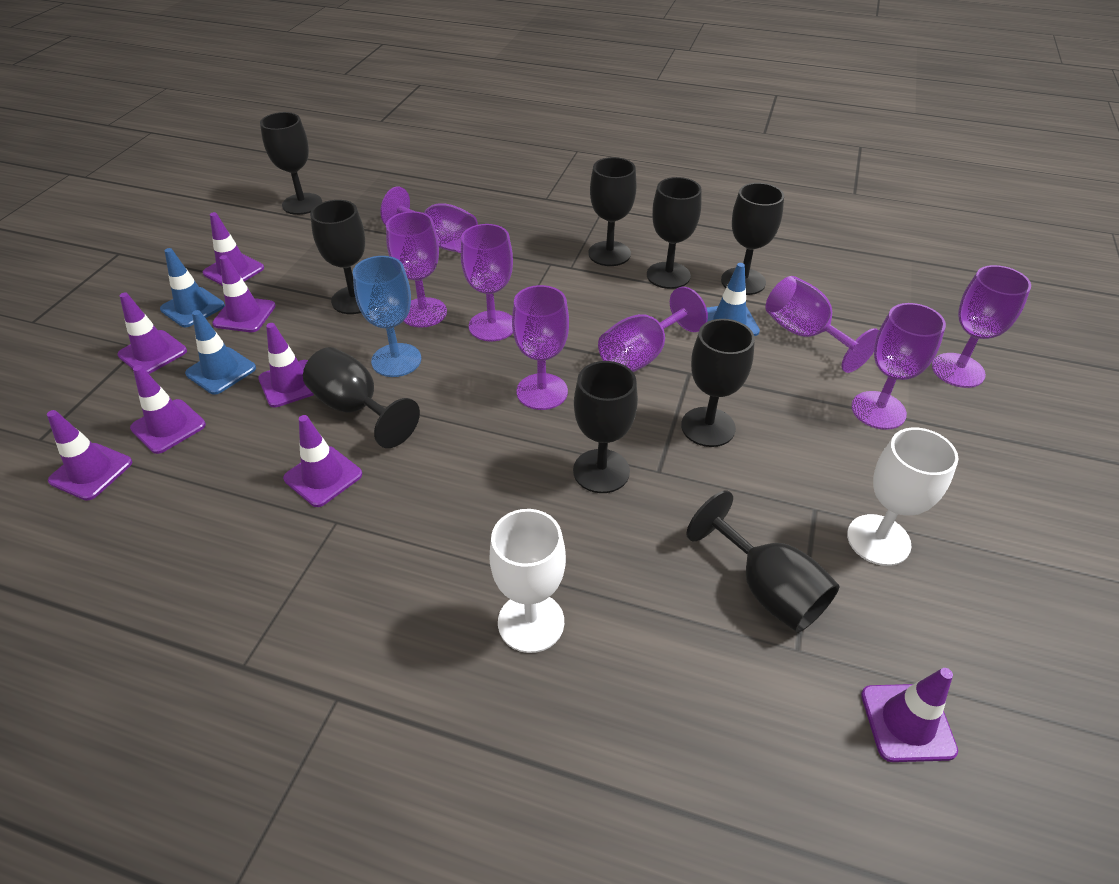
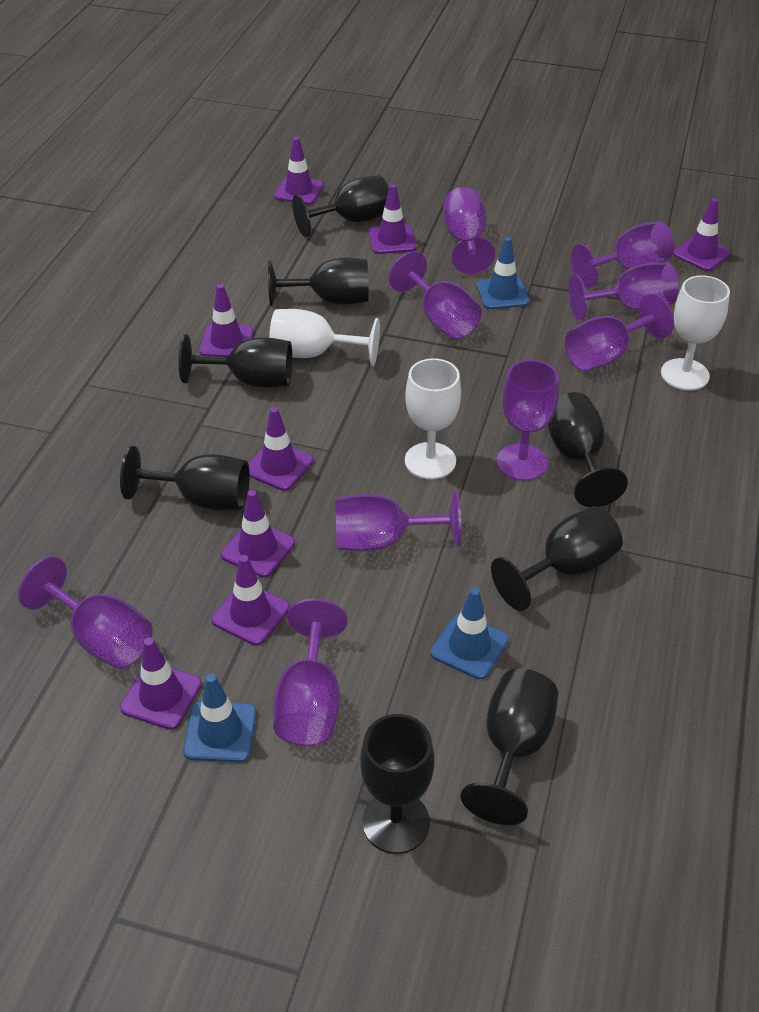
black goblet: [260,112,322,215] [303,347,420,448] [310,200,365,314] [573,361,638,493] [588,157,636,266] [647,177,701,289] [681,319,755,447] [686,490,839,632] [721,183,784,295] = 9 -> [120,446,250,510] [179,335,292,388] [268,258,369,306] [292,175,389,237] [360,714,434,854] [460,669,559,825] [491,506,623,611] [548,392,628,507] = 8
blue goblet: [353,256,421,377] = 1 -> none = 0
purple goblet: [380,187,478,253] [386,211,447,328] [461,224,513,341] [512,285,569,410] [598,287,708,372] [766,276,879,373] [851,303,946,430] [932,265,1031,388] = 8 -> [18,556,153,669] [273,599,347,746] [335,491,461,551] [389,251,482,339] [443,187,495,274] [496,360,559,481] [565,293,674,372] [568,262,679,321] [571,221,675,288] = 9
white goblet: [490,509,566,653] [847,428,958,566] = 2 -> [269,309,380,366] [405,358,461,479] [661,275,730,390] = 3

